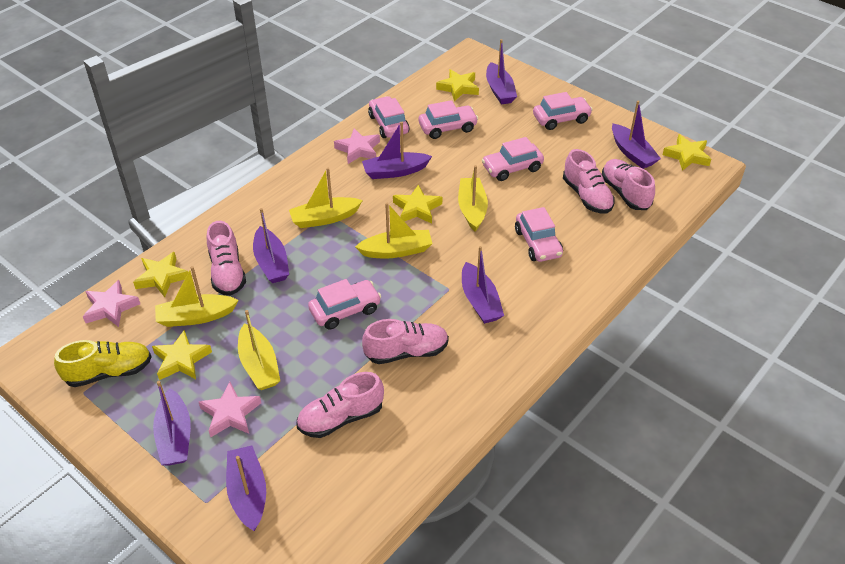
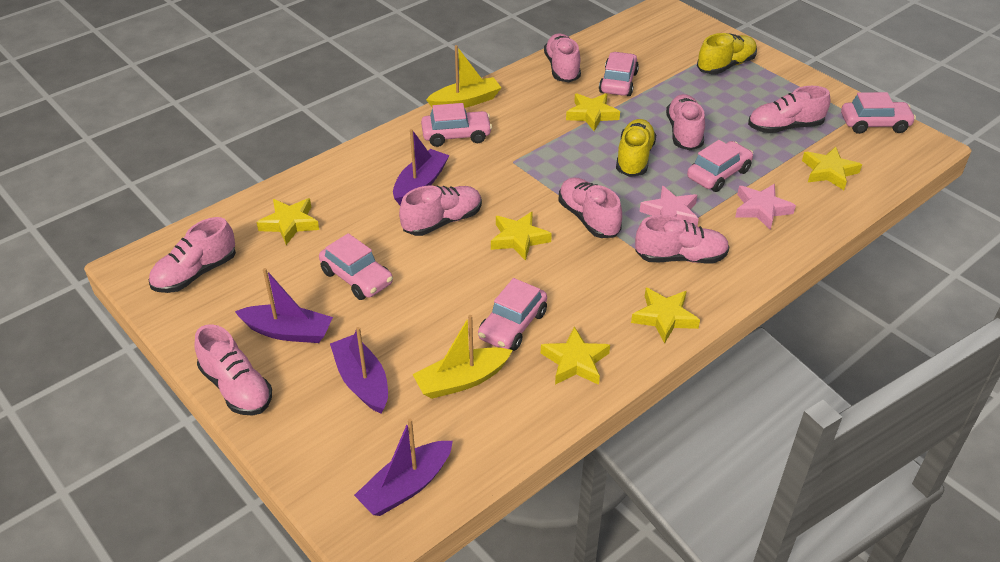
pink shoe: [207,221,246,296] [296,372,384,438] [362,319,449,364] [563,149,615,214] [602,159,655,210] = 5 -> [149,217,236,293] [194,324,272,415] [399,186,482,236] [544,34,581,82] [558,177,622,238] [635,215,729,264] [666,94,705,150] [748,86,830,133] = 8
pink star: [83,280,140,327] [199,382,261,438] [334,128,380,164] = 3 -> [639,186,699,226] [735,184,796,230] = 2
purple boat: [153,381,191,465] [226,446,266,531] [253,208,289,283] [362,122,432,179] [462,246,504,324] [486,39,517,105] [612,101,661,169] = 7 -> [235,268,333,343] [330,327,388,413] [354,419,453,516] [393,129,449,205] = 4
yellow boat: [155,266,238,327] [238,310,280,390] [289,168,363,228] [355,203,433,258] [458,165,488,231] = 5 -> [412,315,513,399] [426,45,502,108] = 2
yellow shoe: [54,340,152,387] = 1 -> [616,119,656,177] [697,33,757,74] = 2
yellow star: [133,252,188,297] [152,330,212,380] [393,185,442,224] [436,69,479,101] [662,134,711,171] = 5 -> [256,198,319,245] [491,211,552,261] [541,326,610,385] [566,93,620,131] [631,288,700,344] [802,147,862,190] = 6

